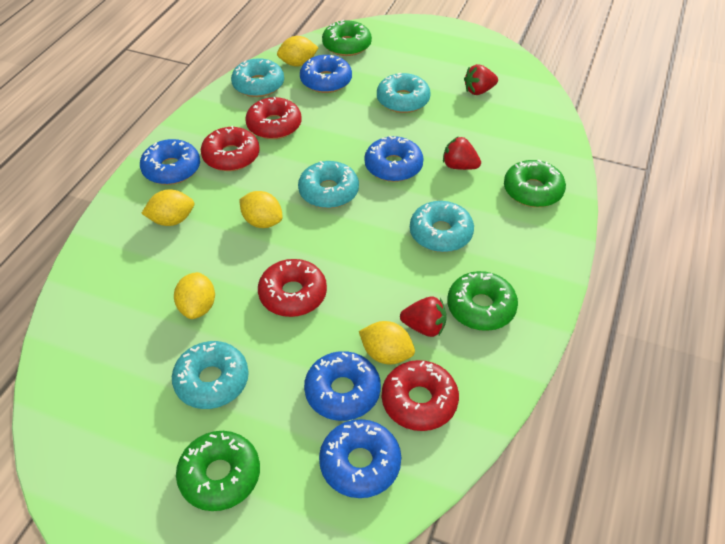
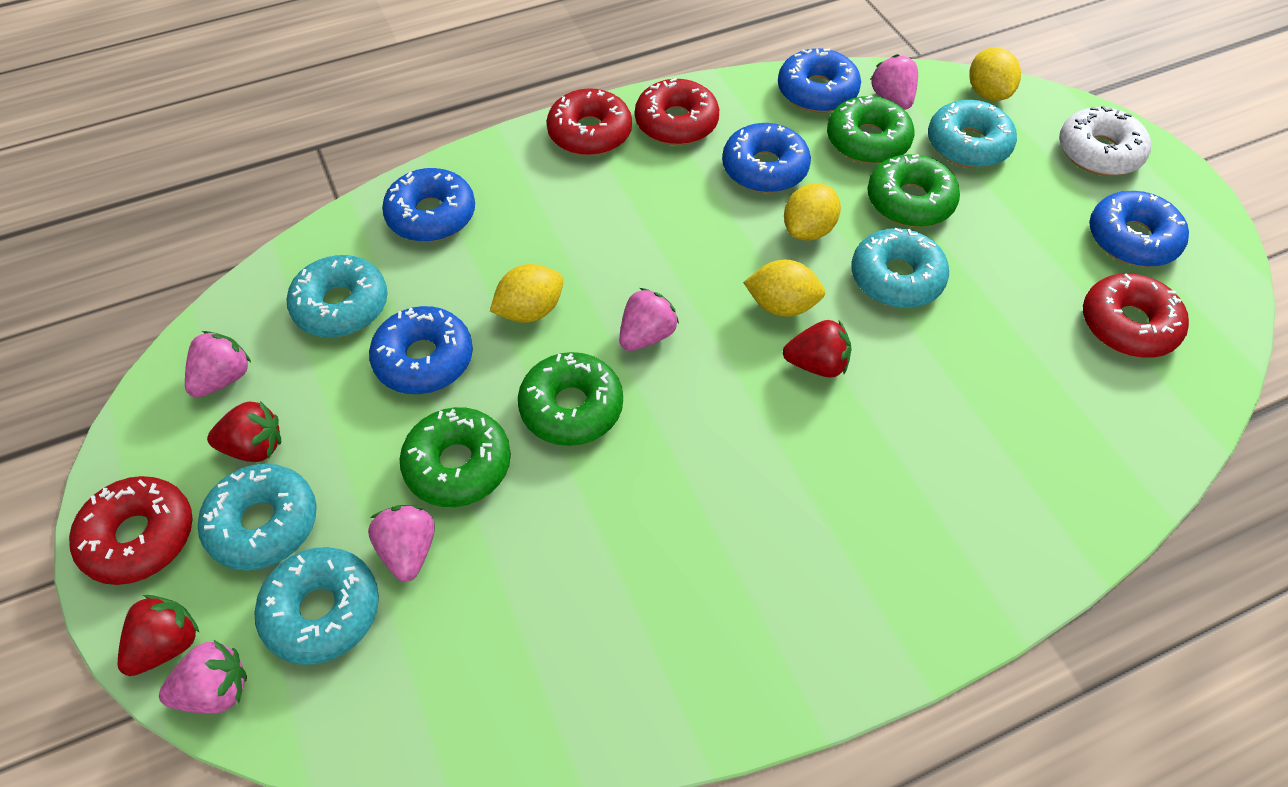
pink strawberry: none = 0 -> [159,640,247,714] [185,331,251,398] [368,505,435,582] [619,288,679,351] [870,54,918,110] = 5
white donut: none = 0 -> [1059,106,1151,176] = 1
yellow lemon: [141,189,195,226] [174,272,215,319] [239,191,283,228] [277,36,318,67] [359,321,415,364] = 5 -> [490,264,564,323] [743,260,825,317] [784,183,841,241] [969,48,1021,101] = 4

